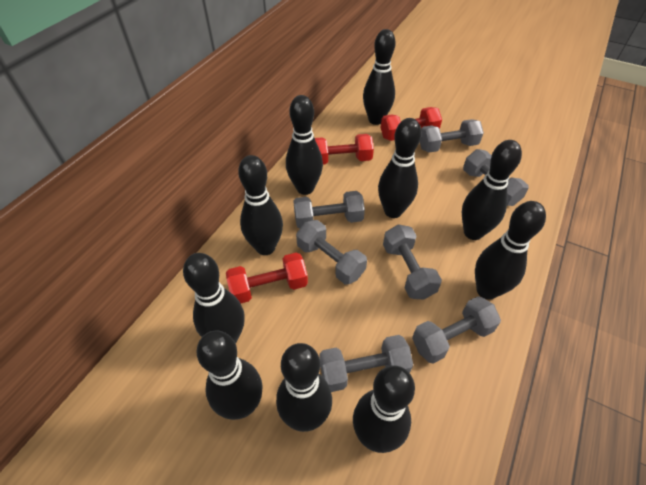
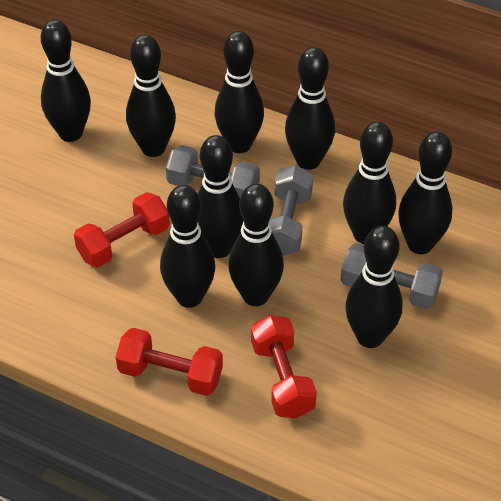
grey dumbbell: [293,191,365,228] [296,220,367,284] [319,335,413,392] [383,224,442,299] [412,296,501,364] [420,119,484,153] [463,149,529,206] = 7 -> [166,145,260,197] [269,165,313,255] [341,243,443,309] = 3

